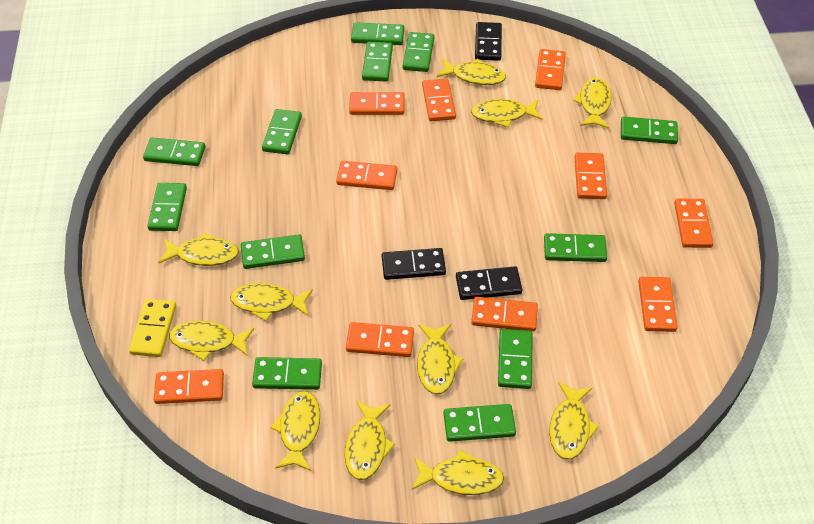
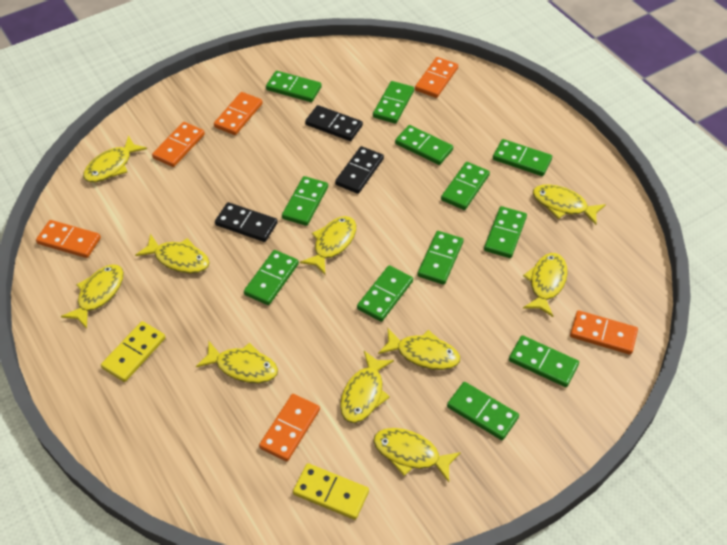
orange domino: [154,369,224,404] [336,161,397,190] [346,322,414,357] [349,92,405,115] [422,79,456,121] [471,297,538,332] [535,49,566,90] [574,153,607,199] [638,277,678,332] [674,199,713,248] = 10 -> [36,220,101,258] [152,122,205,167] [214,92,263,135] [259,394,320,462] [415,57,458,98] [570,310,638,355] = 6
yellow domino: [129,299,176,357] = 1 -> [101,321,166,382] [293,463,369,520] = 2
yellow fish: [158,232,239,266] [169,321,254,361] [230,283,313,321] [271,391,320,471] [344,401,395,480] [412,450,504,495] [417,324,463,395] [437,59,506,85] [471,99,543,128] [549,382,599,460] [573,78,612,129] = 11 -> [61,264,124,329] [83,136,147,183] [135,234,210,273] [196,341,278,383] [300,216,356,274] [340,351,394,423] [374,428,461,482] [378,328,460,370] [523,253,568,317] [533,184,606,225] = 10

